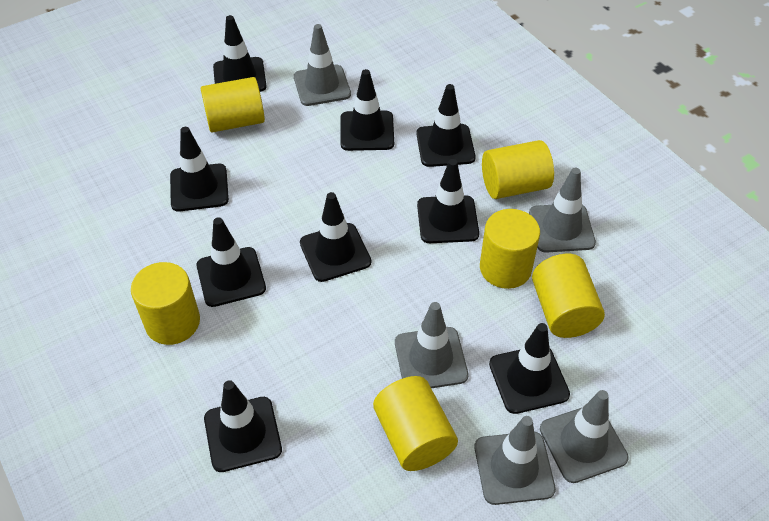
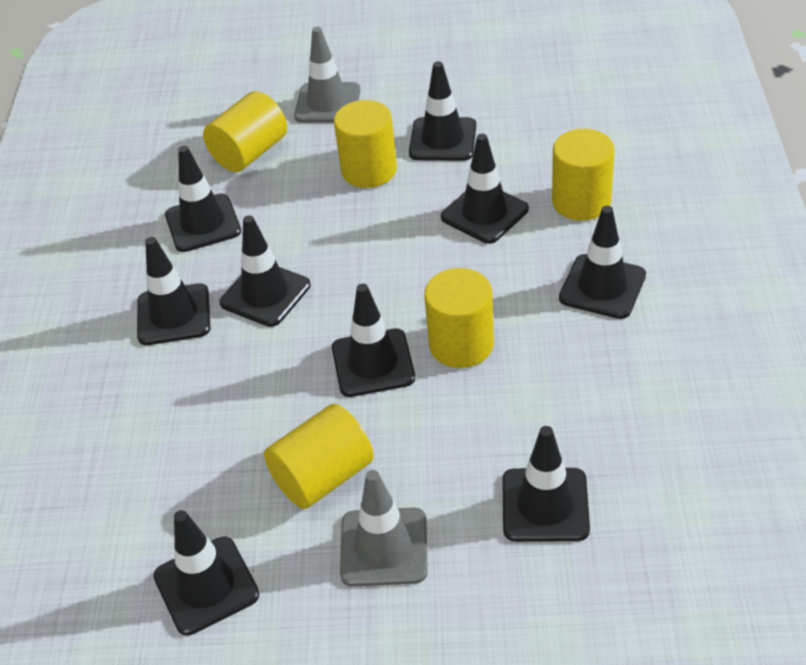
grey traffic cone: [294,24,351,106] [395,302,468,388] [475,416,556,505] [529,168,596,253] [540,390,629,483] = 5 -> [294,27,360,123] [340,470,428,587] = 2
yellow cylinder: [131,262,200,345] [201,77,265,132] [373,376,458,471] [480,209,540,289] [482,140,554,199] [532,254,605,338] = 6 -> [203,91,287,172] [264,404,374,509] [334,100,397,188] [424,268,494,368] [552,129,615,220] = 5

